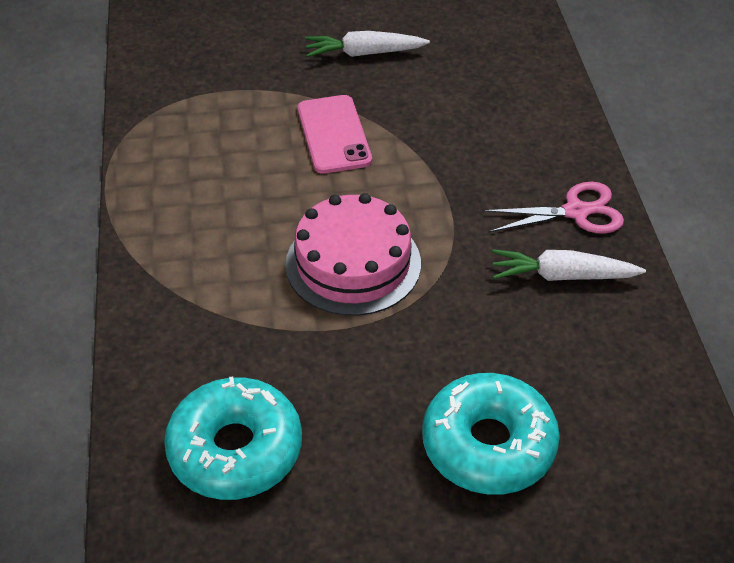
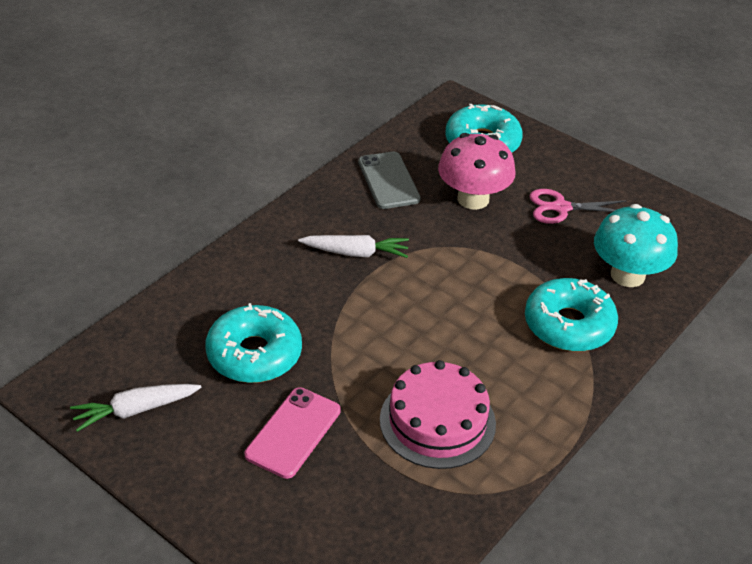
grey phone: none = 0 -> [358,152,420,209] = 1
pink mushroom: none = 0 -> [438,133,516,210] = 1
turquoise donut: [164,376,302,500] [422,373,560,495] = 2 -> [205,303,302,383] [445,104,523,152] [525,278,618,352] = 3
turquoise mushroom: none = 0 -> [594,204,678,287] = 1

